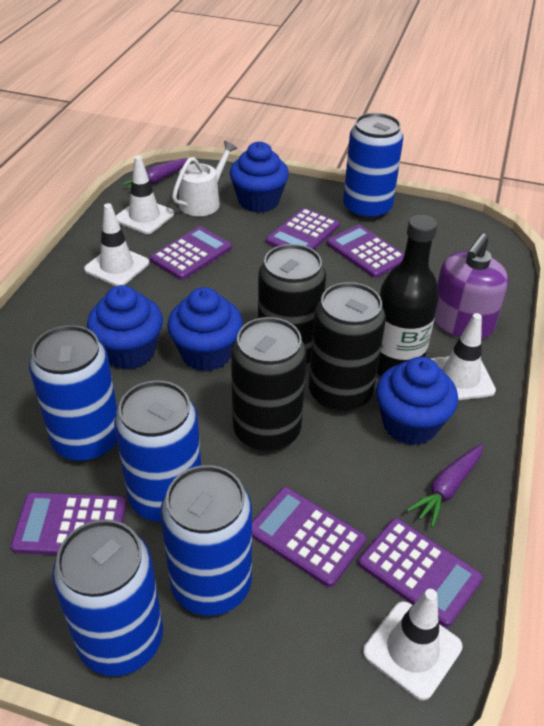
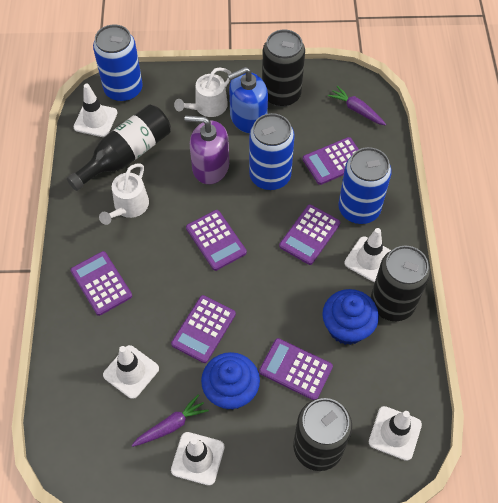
blue can: [29,325,118,462] [52,520,163,676] [114,380,201,522] [160,465,252,616] [343,113,403,220] = 5 -> [93,24,143,102] [249,113,295,190] [338,147,392,224] = 3
blue cupcake: [87,285,163,370] [167,287,243,371] [230,142,289,213] [376,357,458,445] = 4 -> [201,352,260,410] [322,289,379,345] = 2
blue soap dispenser: none = 0 -> [227,67,268,133] = 1
white traffic cone: [84,203,149,286] [116,156,174,234] [363,589,462,700] [431,313,496,400] = 4 -> [74,84,118,137] [103,345,159,399] [171,432,225,486] [344,228,391,282] [369,406,422,461] = 5
white watering can: [172,141,237,216] = 1 -> [99,164,149,225] [174,67,231,117] = 2

